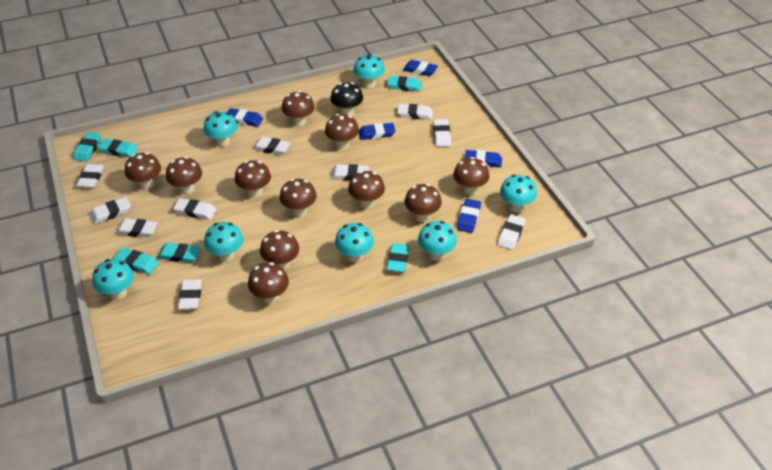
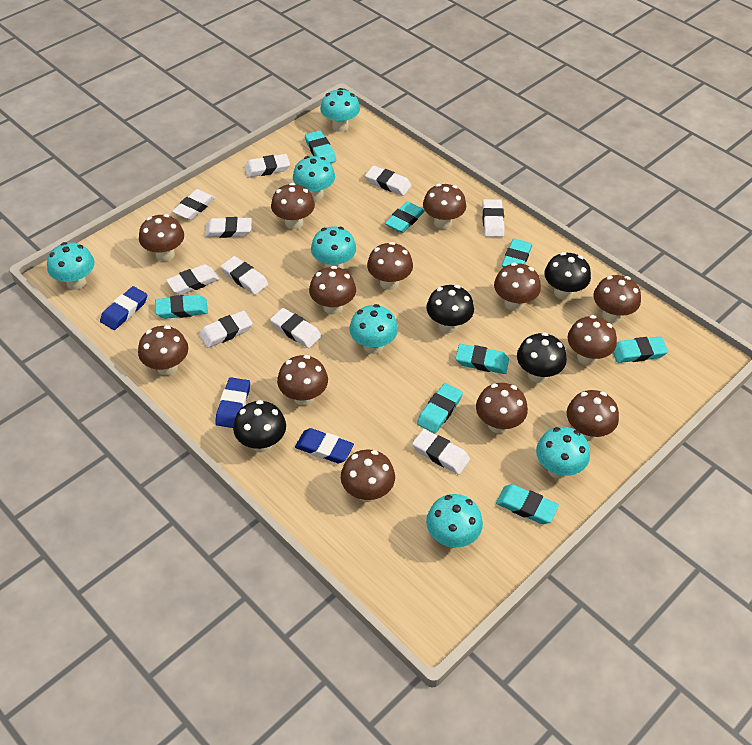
black mushroom: [331,82,363,116] = 1 -> [233,400,286,452] [426,285,474,333] [517,332,567,383] [544,252,591,300] = 4
blue eraser: [227,108,263,127] [359,123,395,140] [403,60,438,76] [457,199,481,233] [465,150,502,168] = 5 -> [100,286,147,330] [215,377,250,428] [295,428,354,463] = 3
brown mushroom: [125,152,161,190] [166,157,202,194] [235,160,271,198] [248,262,289,304] [260,230,299,270] [279,179,317,217] [282,91,315,126] [325,114,359,150] [348,171,385,208] [404,184,442,222] [453,157,489,195] = 11 -> [138,325,188,375] [139,214,184,261] [271,183,315,229] [277,355,328,405] [309,266,356,315] [341,449,395,502] [367,242,413,290] [423,184,466,229] [476,383,528,433] [494,263,541,311] [567,390,619,441] [568,315,617,365] [593,275,641,323] = 13
turquoise eraser: [73,132,101,161] [97,139,138,157] [113,247,159,275] [157,243,200,263] [387,76,422,91] [387,243,410,272] = 6 -> [155,294,208,319] [305,130,336,163] [385,202,425,233] [417,383,463,434] [456,344,509,374] [496,484,559,524] [502,239,532,267] [613,336,668,363] = 8

